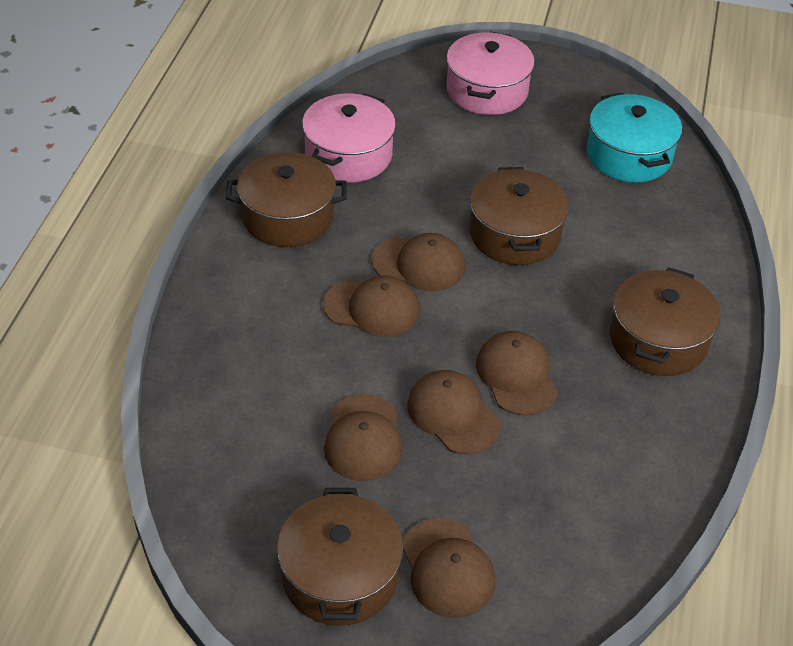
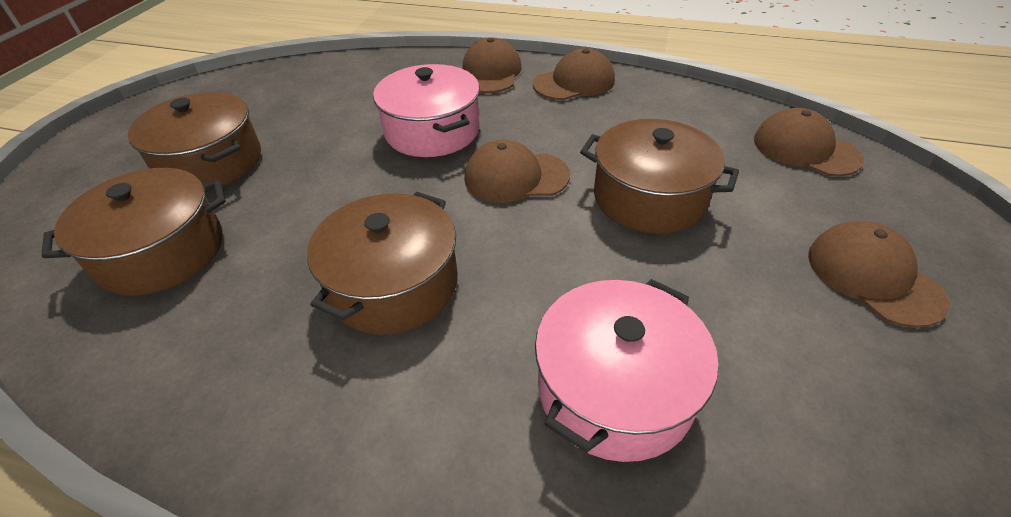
brown cap: [323,276,420,337] [324,394,403,481] [372,233,465,292] [403,518,495,618] [407,370,501,454] [476,331,558,416] = 6 -> [462,37,522,93] [464,140,570,203] [533,48,615,100] [754,108,864,177] [808,221,950,328] = 5
turquoise pot: [587,93,682,182] = 1 -> none = 0

